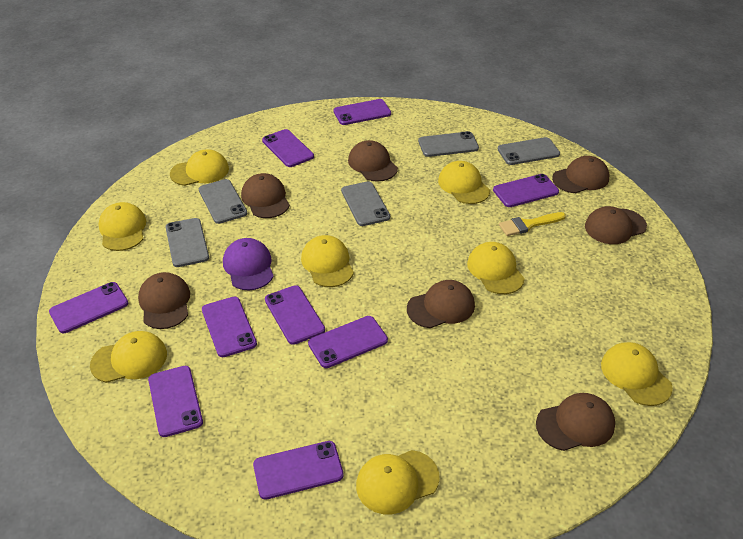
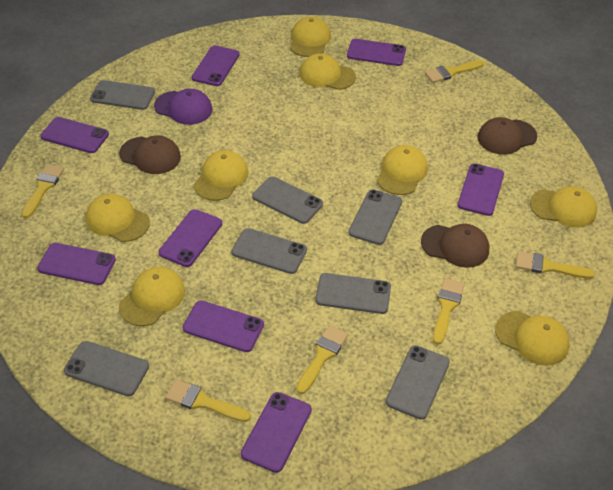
brown cap: [138,272,190,329] [241,173,290,218] [348,140,398,182] [407,280,475,328] [536,393,615,451] [552,156,609,193] [585,206,647,244] = 7 -> [119,135,181,174] [421,224,489,268] [477,117,537,155] = 3
grey phone: [166,218,209,267] [199,179,247,224] [341,181,390,226] [418,131,479,157] [498,137,560,165] = 5 -> [64,341,149,396] [90,80,155,110] [231,228,307,274] [252,176,323,224] [316,273,391,314] [349,190,402,245] [386,345,450,420] = 7
purple phone: [49,282,128,333] [148,366,203,437] [202,296,257,357] [253,441,344,500] [262,129,314,167] [265,285,325,345] [308,316,388,368] [333,99,391,125] [493,174,559,207] = 9 -> [37,243,116,285] [40,117,109,153] [158,209,222,267] [183,300,264,352] [192,46,240,86] [241,392,312,473] [347,39,406,66] [458,164,504,216] = 8
yellow brush: [499,212,566,236] = 1 -> [21,164,64,218] [165,379,251,422] [296,325,348,394] [425,60,484,83] [433,278,465,345] [515,251,595,279] = 6

